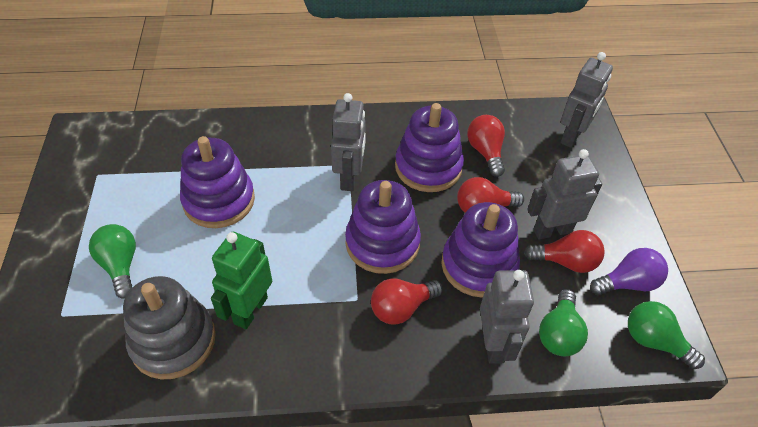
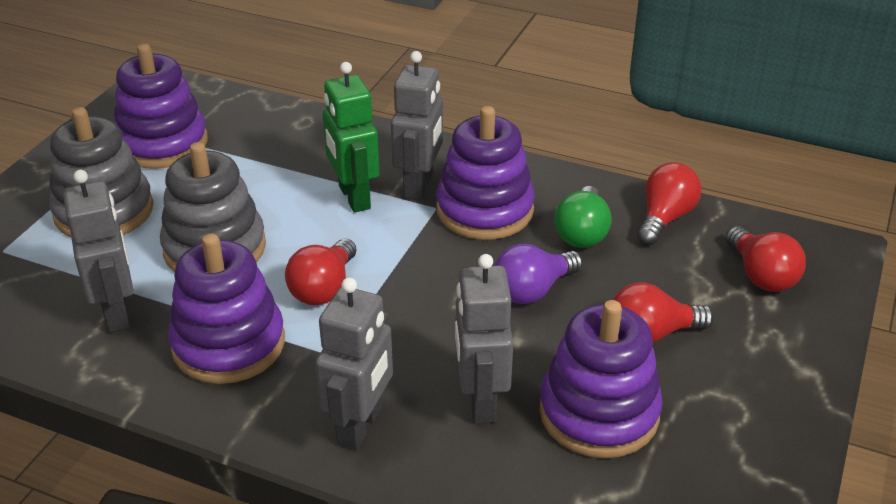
green light bulb: [89,224,136,299] [539,289,588,356] [628,301,705,369] = 3 -> [554,186,611,248] = 1
grey stacking toy: [123,276,216,379] = 1 -> [49,107,153,237] [160,142,266,272] = 2

